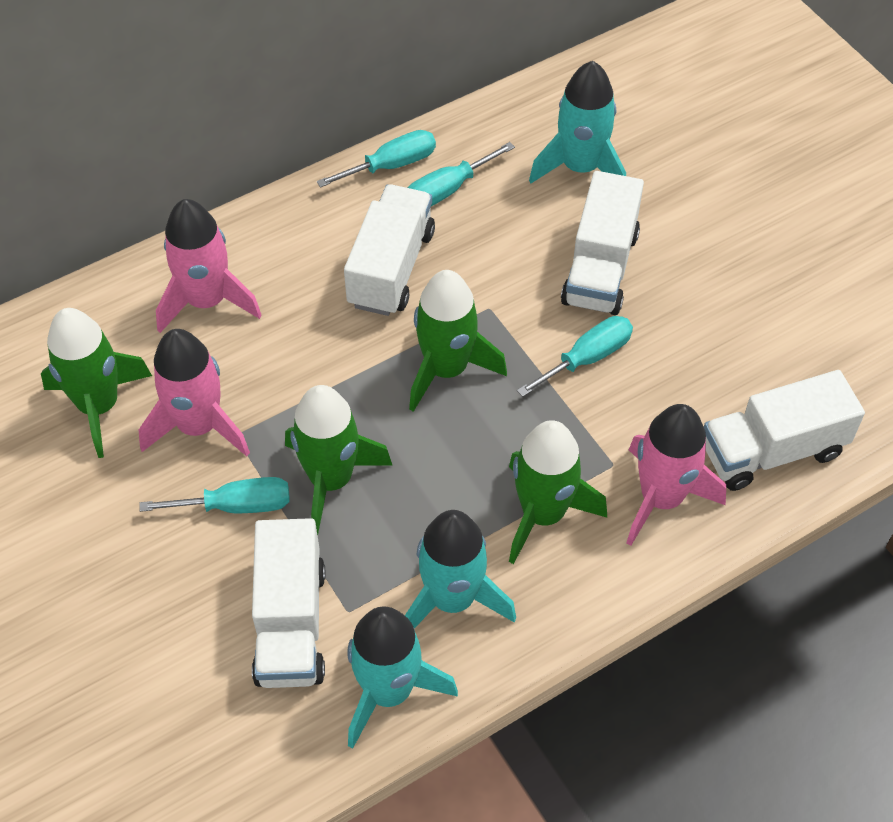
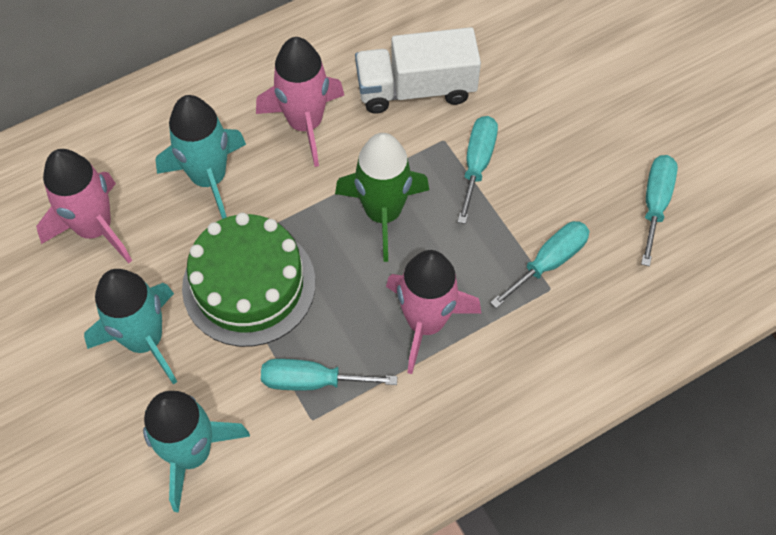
green cake: none = 0 -> [182,213,316,347] = 1
green rocket: [41,308,152,458] [285,385,392,535] [409,270,507,412] [509,420,607,564] = 4 -> [335,133,429,262] = 1
white truck: [252,518,326,688] [344,184,435,316] [561,171,644,315] [704,370,865,491] = 4 -> [355,27,481,114] = 1

